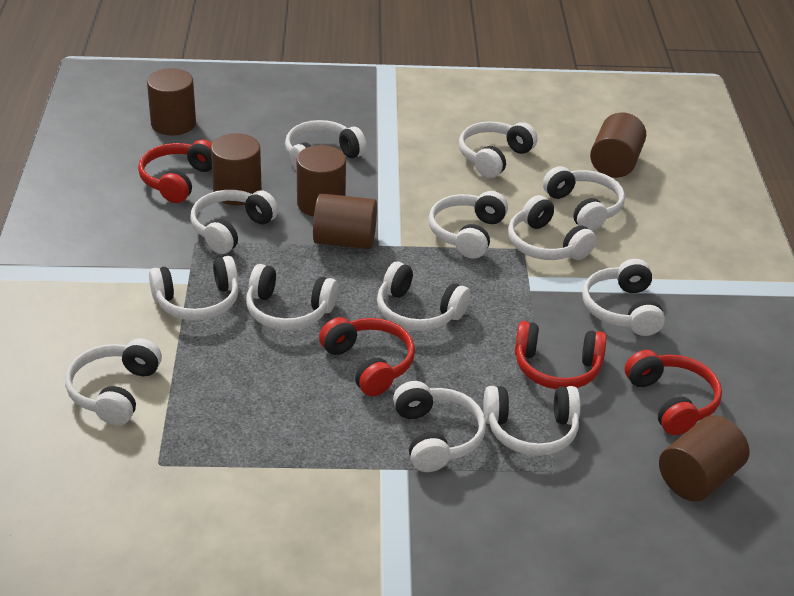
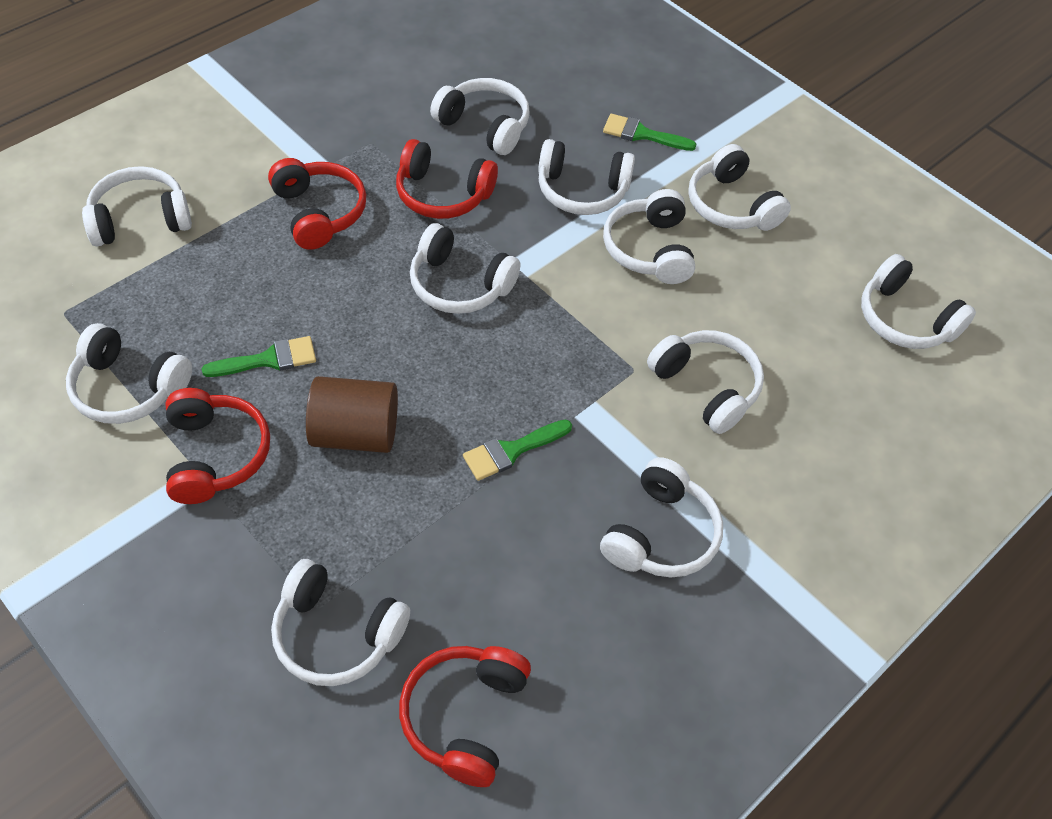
brown cylinder: [147,68,196,136] [211,133,262,205] [297,145,346,217] [313,193,377,249] [590,112,646,178] [659,415,749,502] = 6 -> [306,376,398,453] = 1
green brush: none = 0 -> [201,336,316,377] [463,419,572,481] [603,114,696,151] = 3
white headphones: [65,338,162,425] [149,256,239,321] [190,190,278,254] [246,264,338,330] [285,120,367,171] [377,262,470,331] [393,381,486,472] [429,191,508,259] [459,121,538,178] [483,386,580,456] [508,195,596,260] [543,166,625,231] [582,259,665,336] = 13 -> [66,323,192,424] [82,166,192,246] [271,559,410,686] [410,223,520,314] [430,78,530,155] [538,139,635,215] [600,457,723,578] [603,189,695,284] [647,330,764,434] [688,144,791,231] [861,254,976,349] = 11

